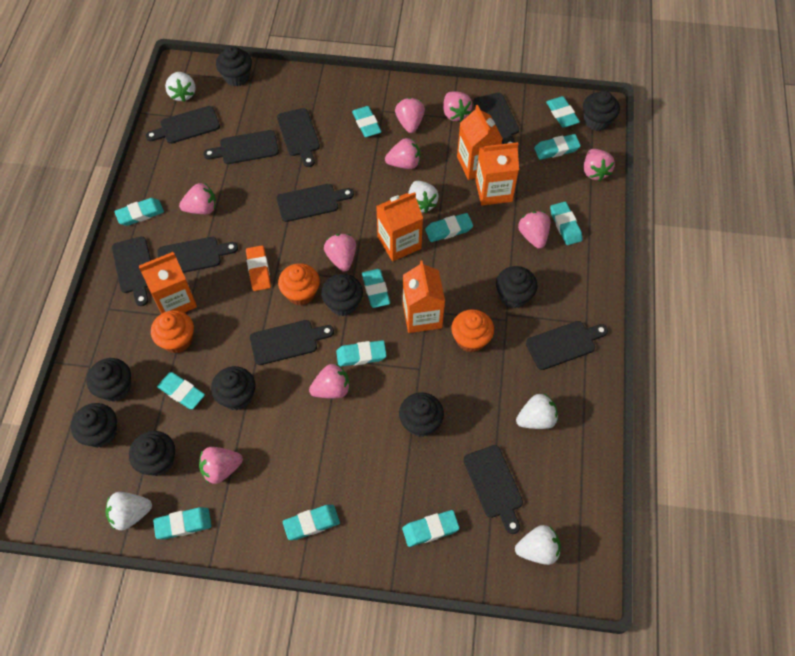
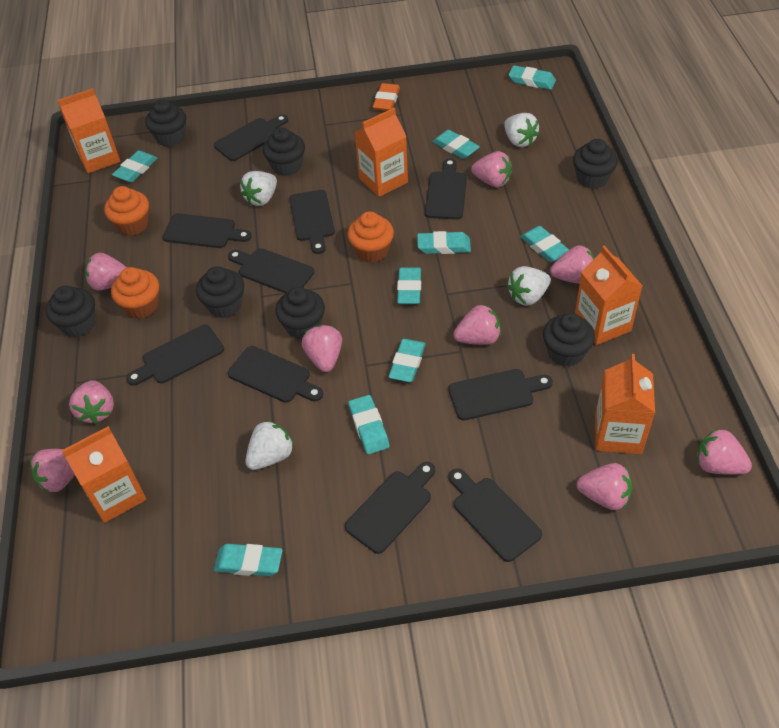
black cupcake: [71,403,117,448] [86,358,131,402] [129,431,175,476] [211,366,255,410] [216,46,252,86] [321,274,363,316] [399,392,444,437] [496,266,537,308] [583,91,620,131] = 9 -> [46,286,95,337] [145,99,186,147] [196,266,244,318] [263,127,305,176] [275,287,325,339] [543,313,595,367] [573,139,618,189] = 7
turquoise eraser: [114,198,164,226] [153,507,211,539] [157,372,205,409] [283,505,340,540] [336,340,387,367] [352,106,381,137] [362,269,390,308] [402,510,460,547] [425,213,473,242] [534,134,581,160] [546,96,580,127] [550,202,583,245] = 12 -> [112,151,158,182] [214,544,283,576] [348,395,390,454] [389,339,426,382] [397,268,421,304] [417,231,471,254] [432,130,480,159] [508,65,556,90] [520,226,569,262] = 9
white strawberry: [105,492,152,530] [165,72,196,102] [408,181,439,213] [515,525,561,565] [516,394,558,429] = 5 -> [240,171,277,206] [246,420,294,470] [504,113,539,147] [507,266,551,306] = 4

